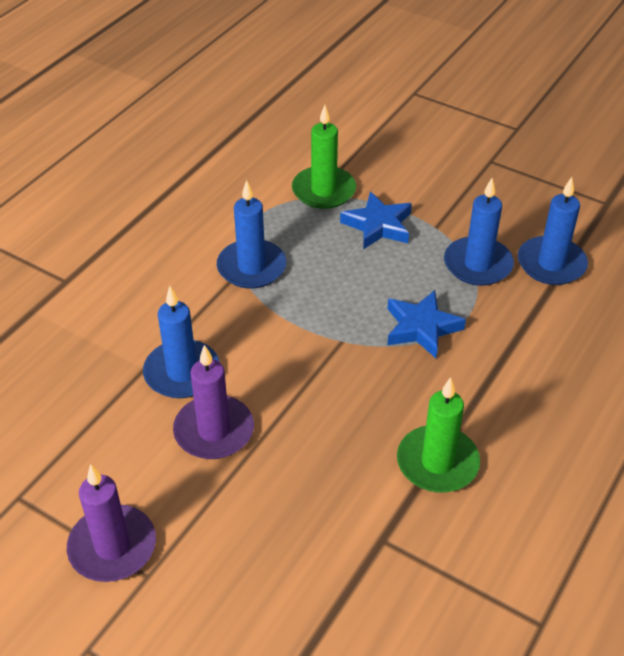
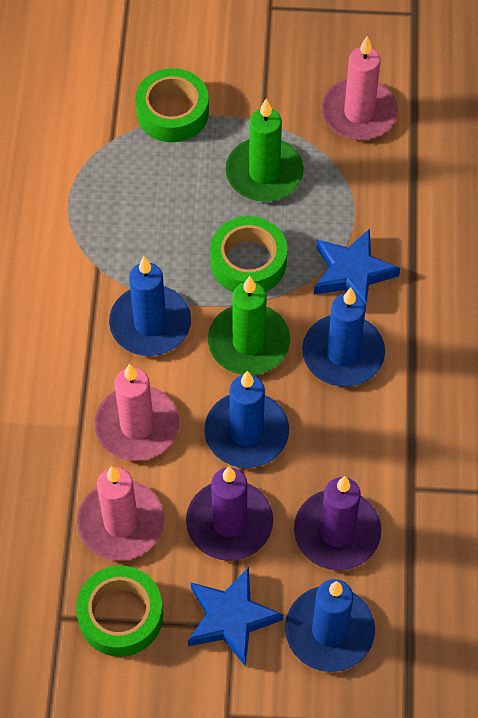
green tape: none = 0 -> [76,566,163,657] [135,68,209,142] [210,216,287,292] = 3
pink candle: none = 0 -> [77,466,164,561] [94,364,179,461] [321,36,398,140] = 3

